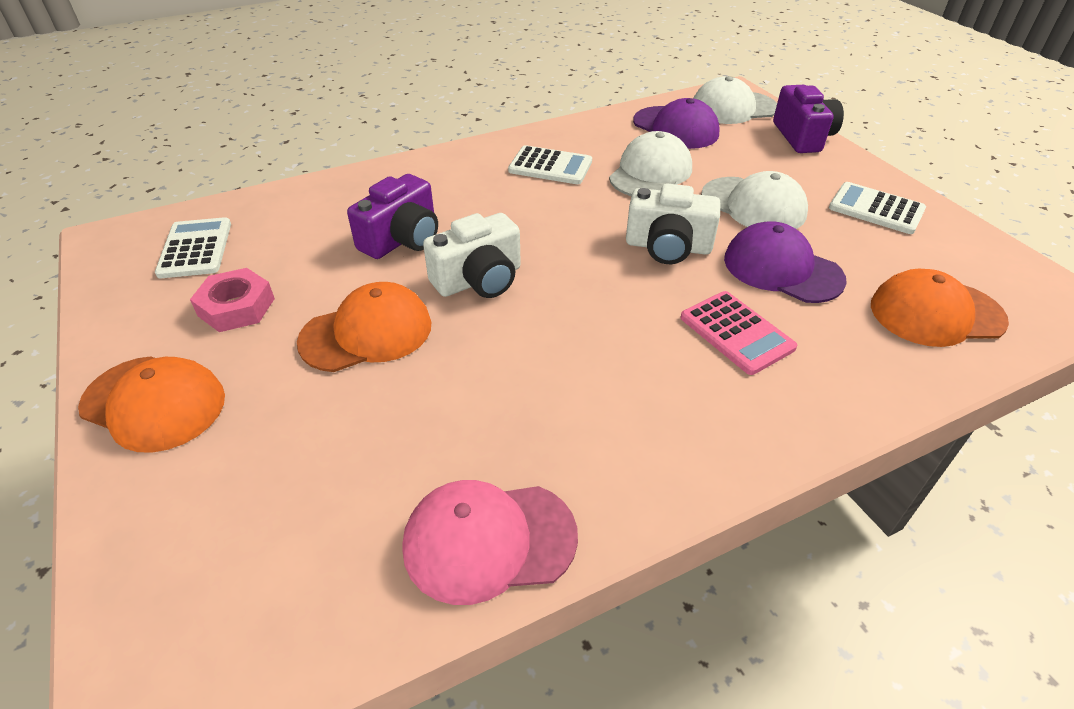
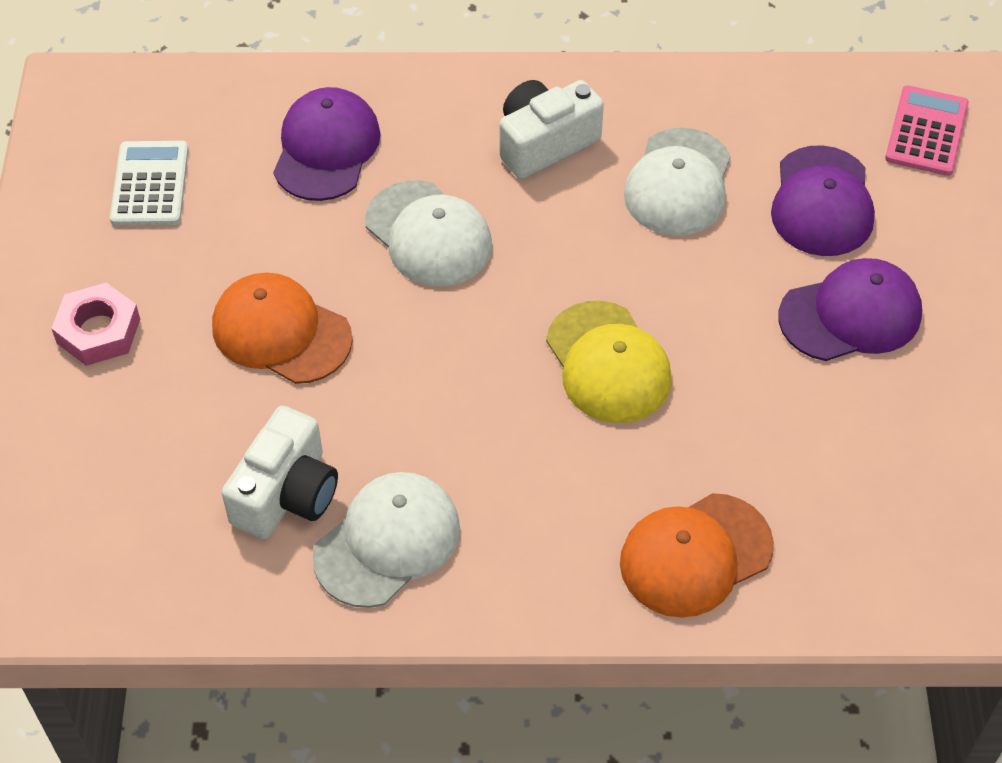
orange cap: [78,356,225,453] [297,282,431,372] [871,269,1009,347] = 3 -> [212,273,353,384] [620,493,774,618] = 2
pink cap: [403,480,578,605] = 1 -> none = 0
purple camera: [347,174,438,259] [773,85,844,153] = 2 -> none = 0
purple cap: [633,98,720,149] [724,221,847,303] = 2 -> [273,87,381,201] [771,145,875,256] [778,258,922,361] = 3
white calculator: [155,217,231,278] [508,145,592,184] [829,182,926,234] = 3 -> [110,141,189,226] = 1
yellow cap: none = 0 -> [546,301,672,423] = 1

